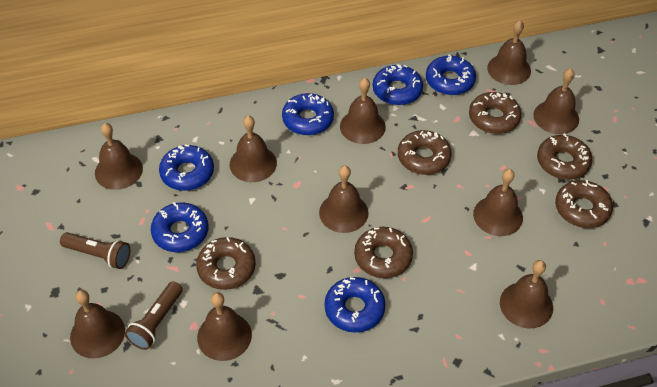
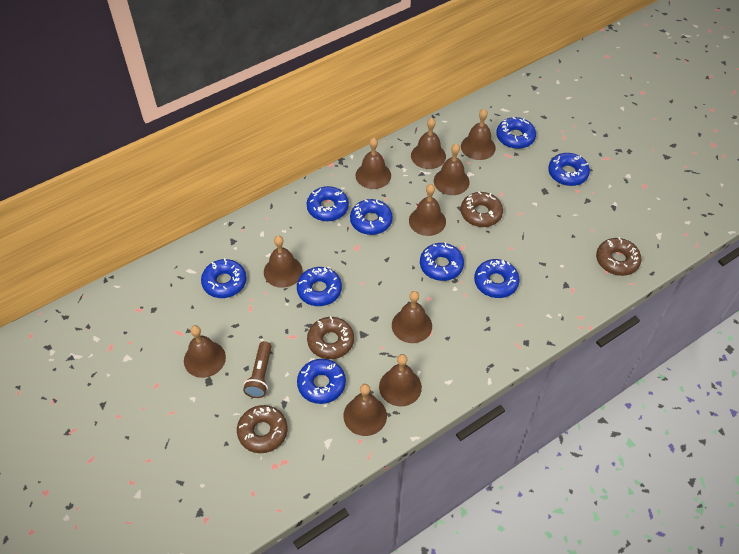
blue donut: [151,202,208,252] [159,145,214,191] [282,93,334,135] [324,277,386,333] [373,64,423,105] [426,54,476,95] = 6 -> [201,258,246,298] [297,267,342,306] [297,359,346,404] [307,186,349,221] [350,199,393,235] [420,243,464,281] [474,259,520,298] [496,117,536,149] [548,153,590,186] = 9
brown donut: [196,237,256,290] [354,227,413,278] [398,130,452,175] [469,92,521,134] [537,133,592,180] [555,180,613,228] = 6 -> [237,405,287,453] [307,316,354,359] [461,192,503,227] [596,237,641,276] = 4
brown flashlight: [60,232,130,269] [125,281,183,350] = 2 -> [243,341,272,398] = 1

